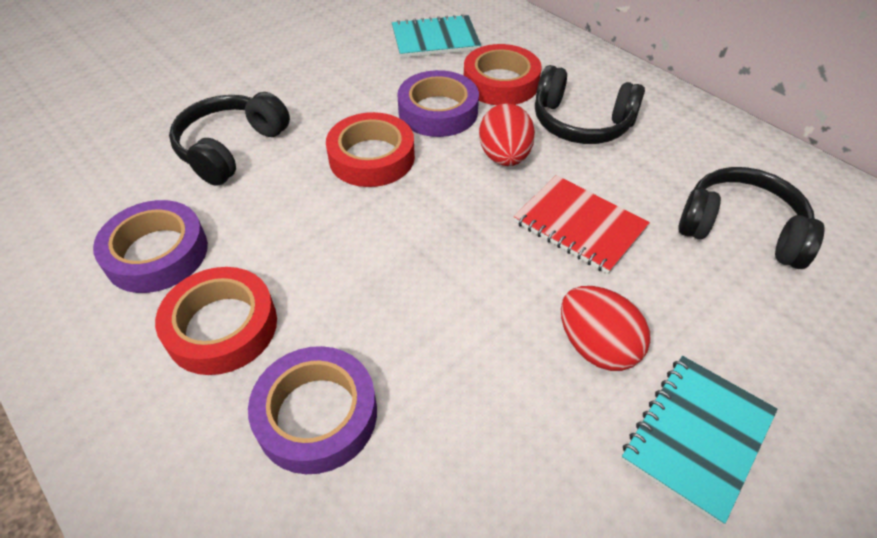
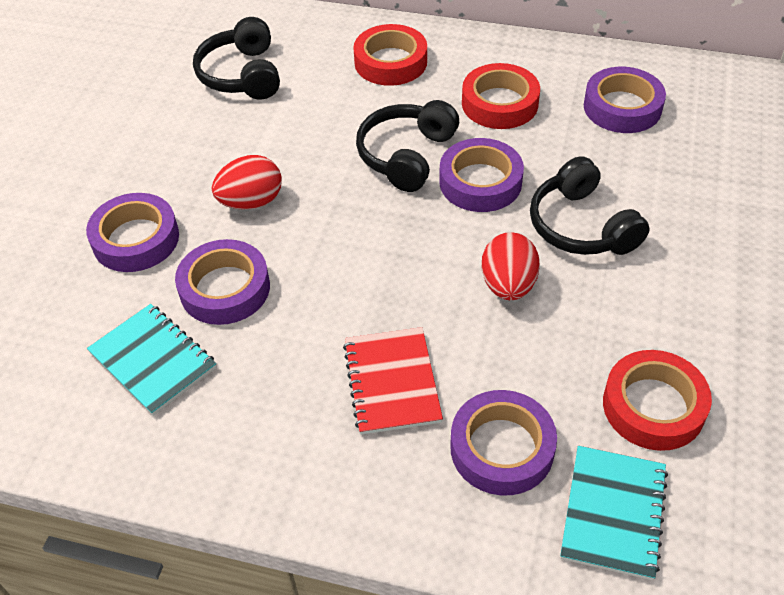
purple tape: [93,200,208,293] [248,346,377,474] [397,70,479,137] = 3 -> [86,193,179,272] [175,239,270,325] [439,138,524,212] [450,390,557,495] [584,67,666,133] = 5

